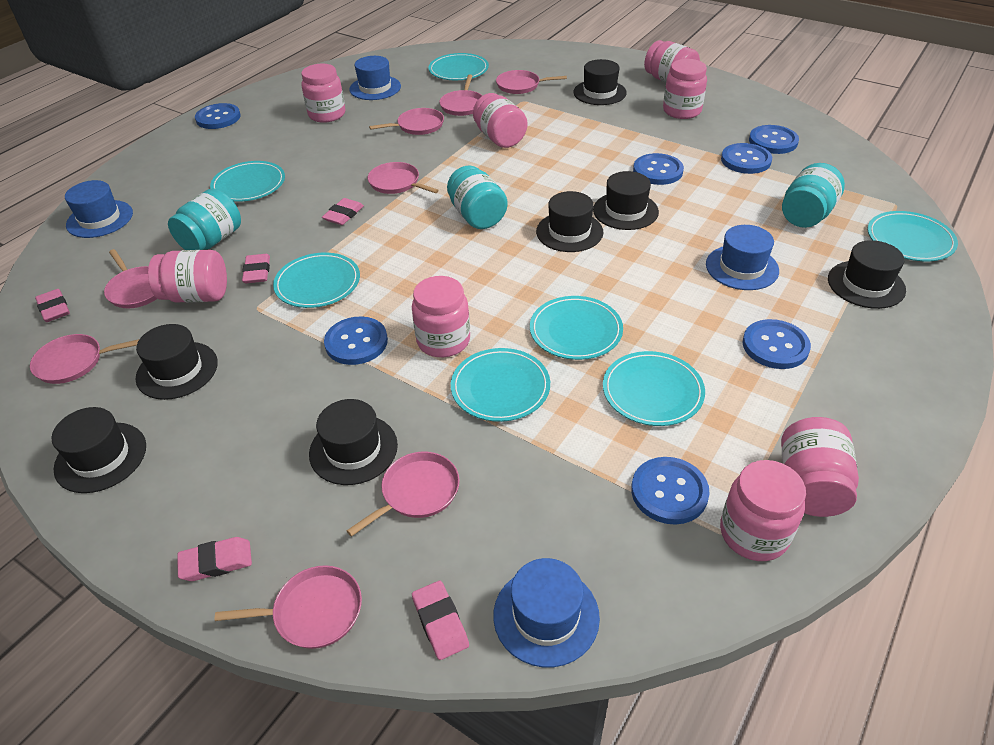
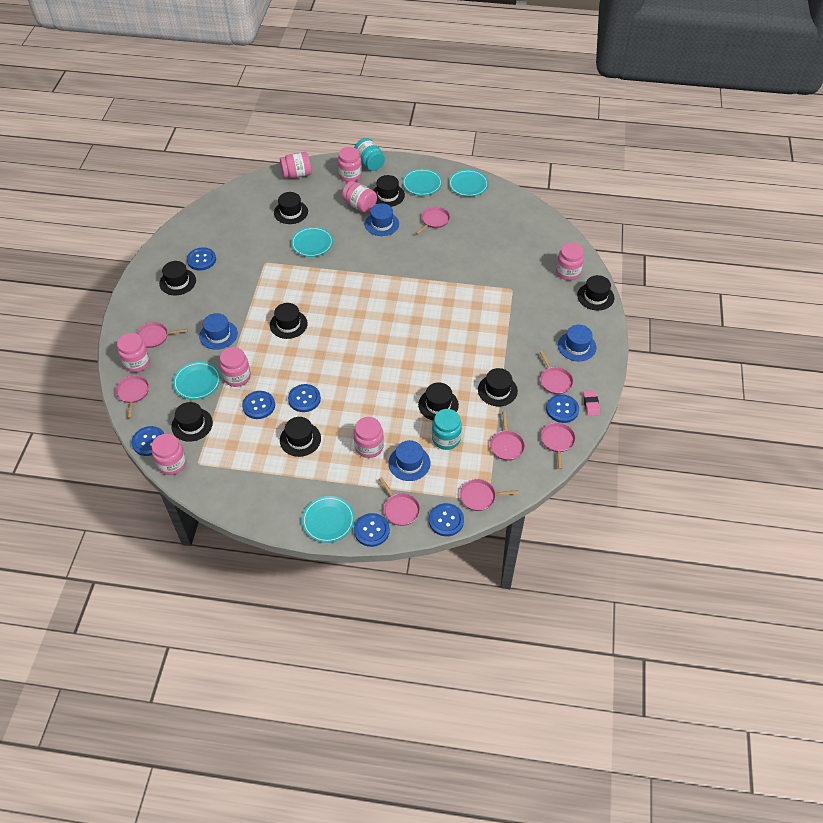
black hat: [51,407,146,493] [136,324,218,400] [309,399,398,485] [536,191,603,252] [573,59,627,105] [593,171,659,230] [828,240,906,309] = 7 -> [159,261,196,295] [171,402,213,442] [270,303,308,339] [274,192,308,224] [280,417,321,457] [373,175,405,207] [418,383,459,420] [478,368,518,406] [577,275,614,310] = 9
pink eraser: [35,289,70,322] [177,537,252,581] [242,254,270,283] [322,198,364,225] [412,581,469,660] = 5 -> [583,390,600,416] = 1
turquoise jar: [168,188,241,250] [447,166,508,229] [782,163,845,228] = 3 -> [354,138,385,171] [432,409,462,450] = 2
turquoise plate: [210,161,285,202] [273,253,360,308] [428,53,489,80] [451,348,550,422] [530,296,623,360] [603,351,705,426] [867,211,958,261] = 7 -> [173,361,221,400] [291,227,333,257] [302,496,355,543] [402,169,442,196] [449,169,489,197] = 5

